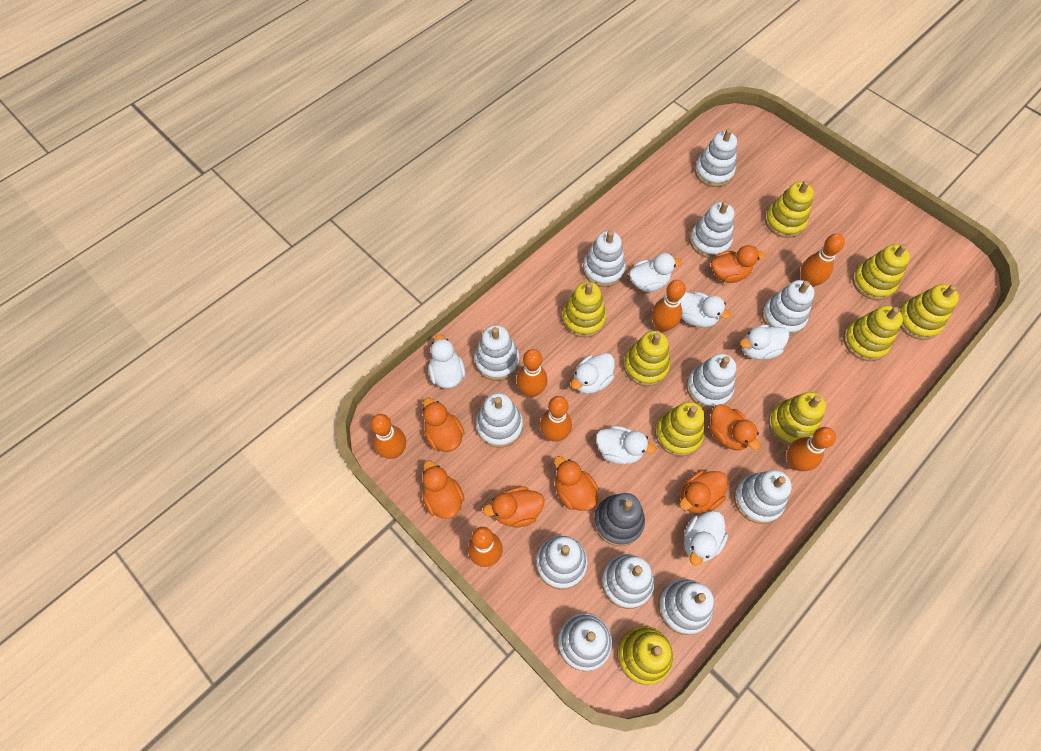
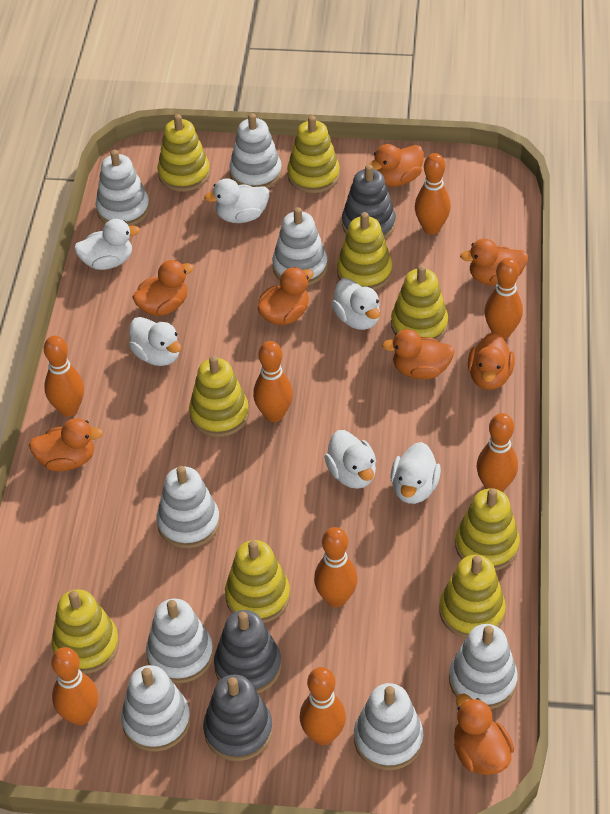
grey stacking toy: [594,493,645,546] = 1 -> [203,674,273,761] [214,610,281,693] [342,164,396,239] = 3
orange bowling pin: [370,414,406,459] [468,527,503,567] [516,349,548,397] [540,396,572,442] [652,280,686,332] [787,427,836,471] [801,233,845,287] = 7 -> [44,336,84,417] [51,647,98,726] [253,341,293,422] [300,667,346,745] [314,527,358,607] [415,153,451,235] [477,413,518,492] [484,258,523,339] = 8
orange duck: [422,460,465,519] [423,398,465,452] [483,486,544,527] [554,456,598,511] [679,470,728,513] [709,404,760,450] [711,245,765,283] = 7 -> [29,418,103,471] [132,260,194,316] [257,267,314,325] [369,144,424,187] [382,329,455,379] [454,694,514,775] [460,239,528,286] [468,332,515,390] = 8
white duck: [428,334,466,389] [571,353,615,394] [596,426,656,465] [629,253,682,292] [680,292,731,328] [684,511,728,566] [740,325,789,360] = 7 -> [74,219,140,270] [129,317,181,366] [204,178,269,223] [324,430,376,489] [331,278,380,330] [390,442,441,504] = 6
white stacking toy: [474,325,520,381] [476,393,523,448] [536,536,588,590] [558,613,612,671] [583,230,626,287] [601,554,655,609] [658,579,714,635] [686,354,736,409] [690,201,734,258] [695,128,737,187] [734,470,792,524] [762,280,815,336] = 12 -> [96,150,150,226] [121,665,191,752] [146,599,213,684] [156,466,220,548] [229,113,282,188] [272,207,328,286] [354,683,423,770] [449,624,518,709] = 8

